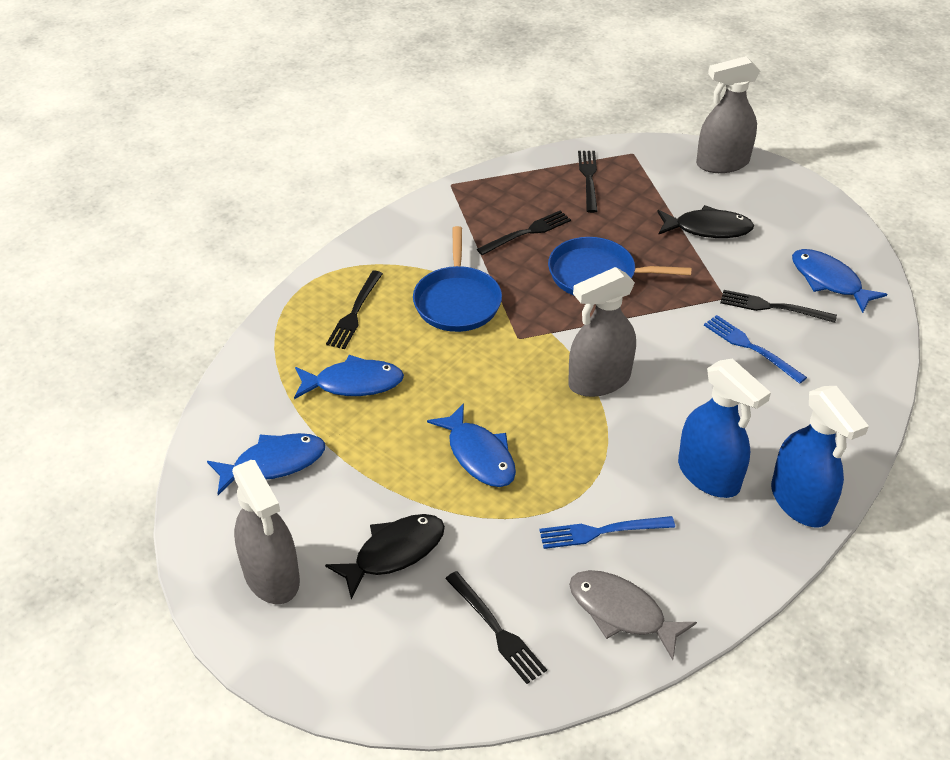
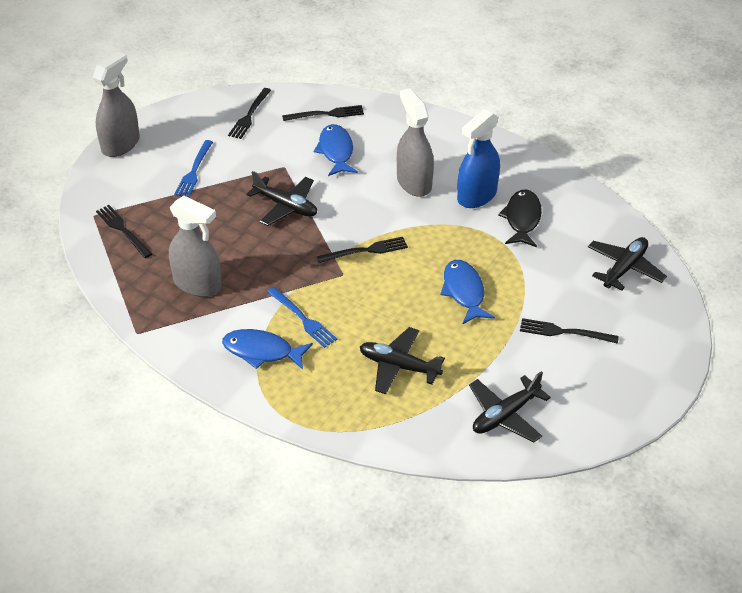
black fish: [325,514,445,599] [657,205,754,238] = 2 -> [498,189,542,247] = 1
black plane: none = 0 -> [246,171,317,226] [360,327,445,394] [469,371,551,443] [588,237,667,291] = 4
blue fish: [207,433,325,495] [294,355,404,399] [427,403,516,487] [792,249,887,313] = 4 -> [222,329,313,370] [314,124,358,176] [440,260,495,324] = 3
blue pan: [413,226,502,332] [548,237,692,296] = 2 -> none = 0
blue spray bottle: [678,359,771,498] [771,386,869,528] = 2 -> [457,109,500,208] = 1
grey fish: [569,570,697,660] = 1 -> none = 0

